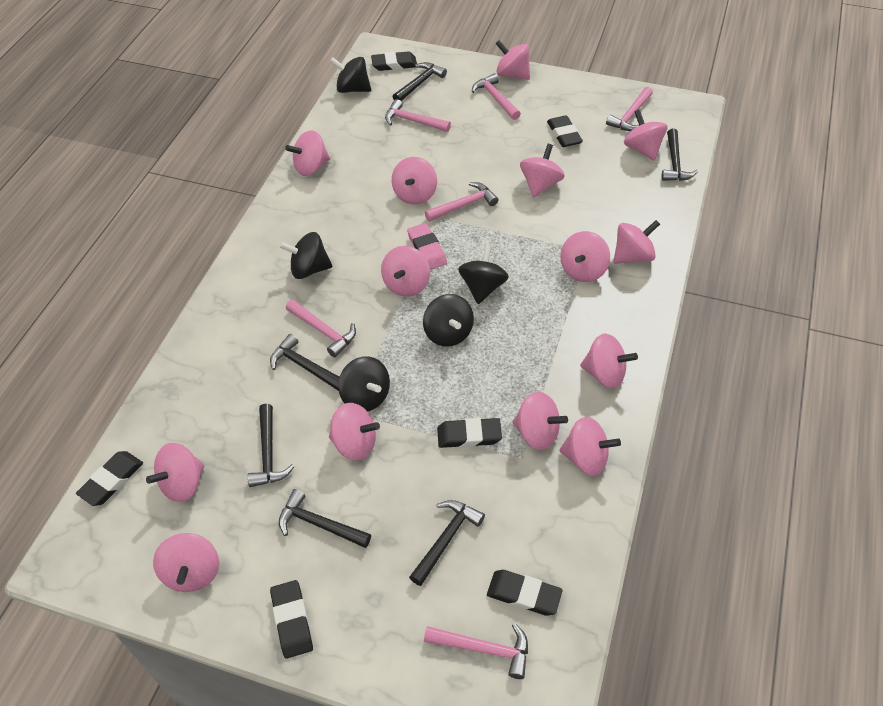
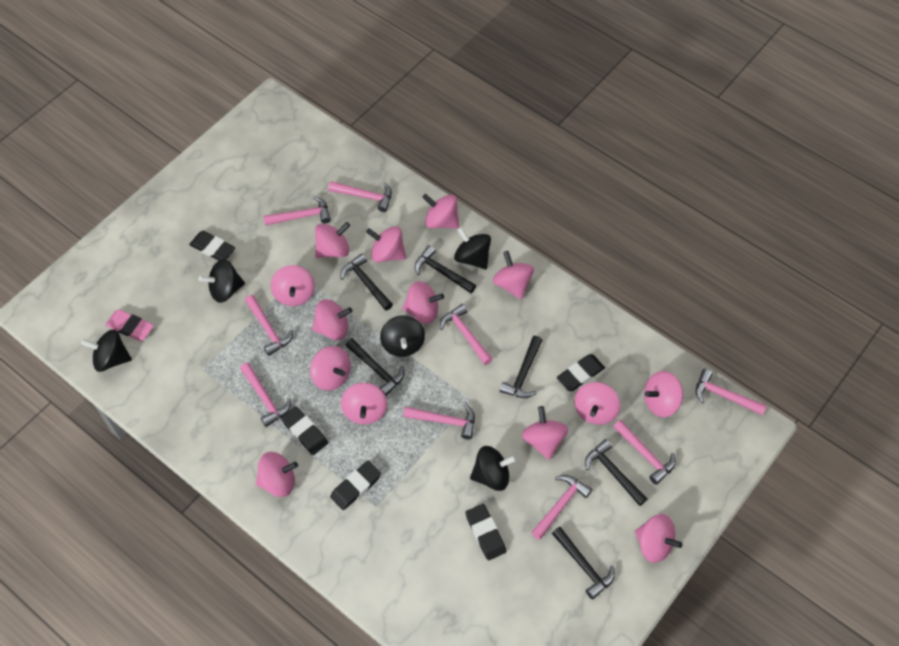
black eraser: [76,451,143,506] [270,580,313,659] [371,51,417,71] [437,418,502,448] [487,570,563,616] [547,115,583,147] = 6 -> [189,231,236,261] [281,406,328,455] [330,461,381,510] [465,504,507,561] [557,354,605,391] = 5
pink hammer: [286,300,356,358] [385,99,451,132] [424,623,528,679] [425,182,498,222] [472,73,521,120] [606,87,653,131] = 6 -> [240,363,291,427] [245,295,294,356] [264,196,331,226] [328,181,392,212] [403,404,475,439] [440,304,493,365] [531,475,592,540] [613,420,676,485] [696,369,767,415] = 9

